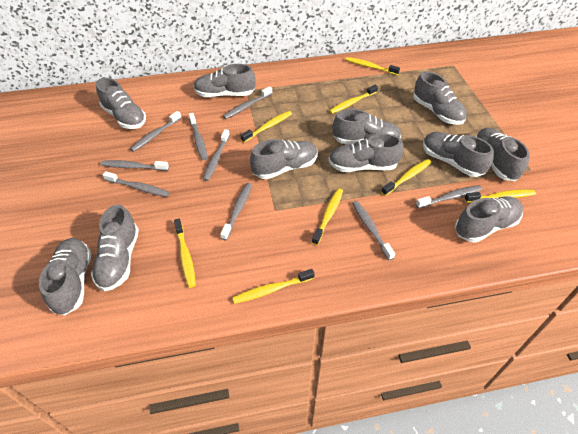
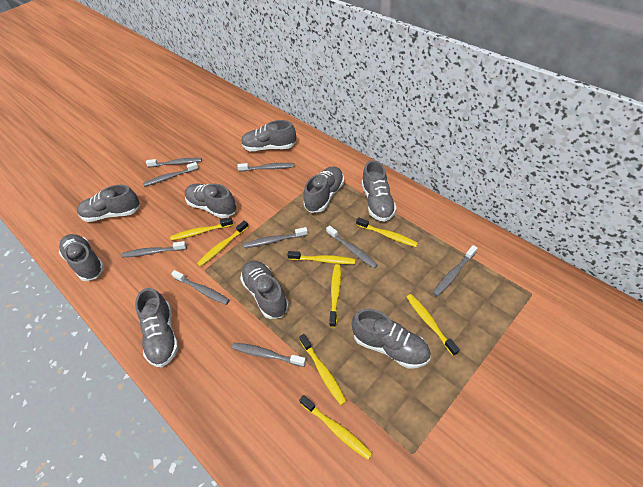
grey shoe: [39,238,92,316] [91,205,139,291] [96,78,146,129] [194,64,255,97] [250,139,318,179] [328,134,403,172] [333,109,401,144] [413,71,467,125] [423,132,494,177] [455,196,523,243] [475,128,530,181] = 11 -> [59,234,104,281] [77,185,140,222] [135,288,179,367] [185,184,237,218] [240,261,289,319] [241,120,296,151] [303,166,344,213] [352,309,431,369] [362,160,397,222] = 9

